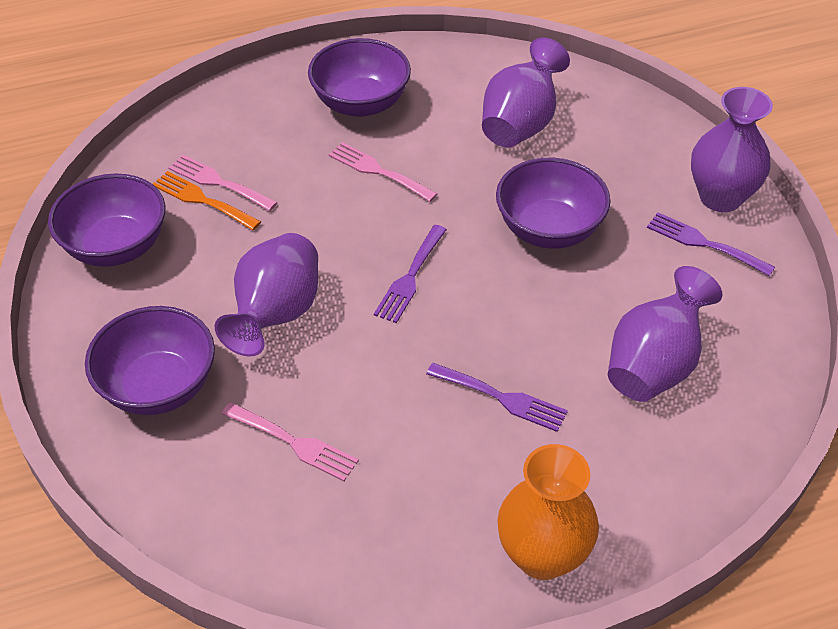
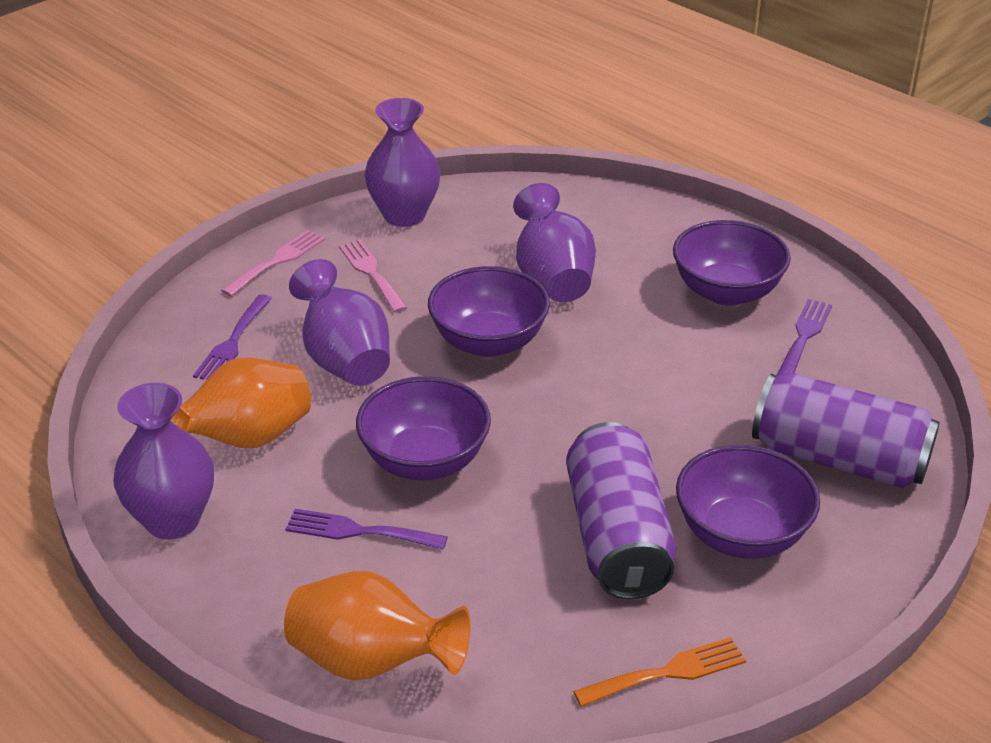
orange vase: [497,444,599,580] = 1 -> [171,357,311,448] [284,571,470,681] = 2
pink fork: [168,155,278,211] [222,402,359,481] [328,142,437,202] = 3 -> [221,230,325,296] [339,239,407,313] = 2
purple can: none = 0 -> [566,422,676,600] [752,373,940,488] = 2

